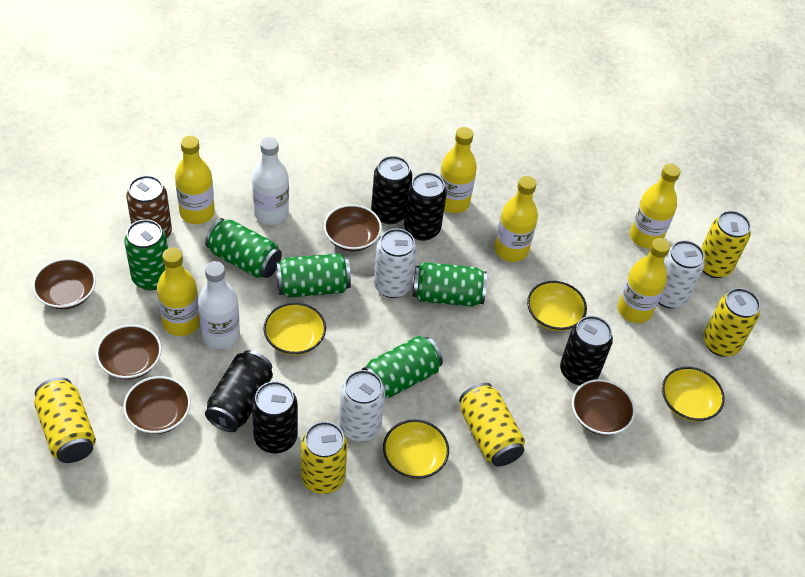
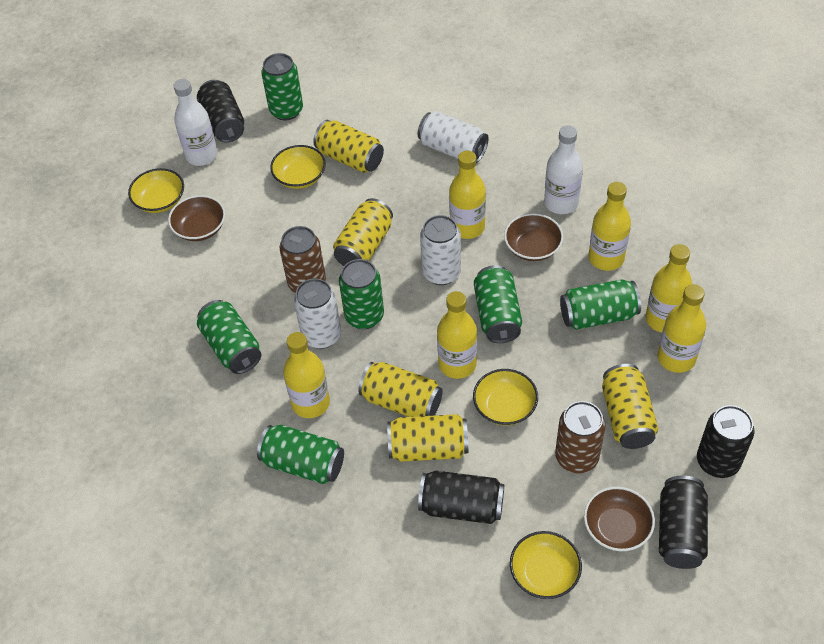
black can: [205,350,273,432] [252,381,297,453] [371,156,412,224] [404,172,447,241] [560,316,613,385] = 5 -> [197,80,244,143] [418,471,504,524] [659,476,708,569] [697,405,754,478] = 4
brown bowl: [32,258,96,309] [96,325,162,379] [123,376,191,434] [324,204,382,251] [572,379,635,435] = 5 -> [168,195,225,241] [504,213,563,261] [584,487,655,551] = 3
brown can: [126,175,172,239] = 1 -> [280,226,326,293] [555,401,606,473] = 2
green can: [124,219,168,290] [205,218,282,278] [276,254,351,297] [362,336,443,398] [413,262,487,307] = 5 -> [197,300,261,374] [257,425,344,484] [261,53,303,120] [339,259,384,329] [474,265,522,343] [560,279,641,330] = 6

